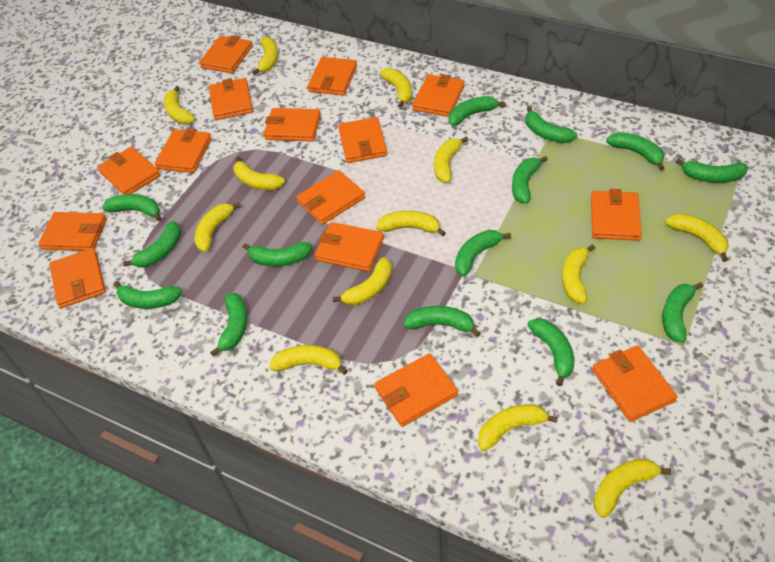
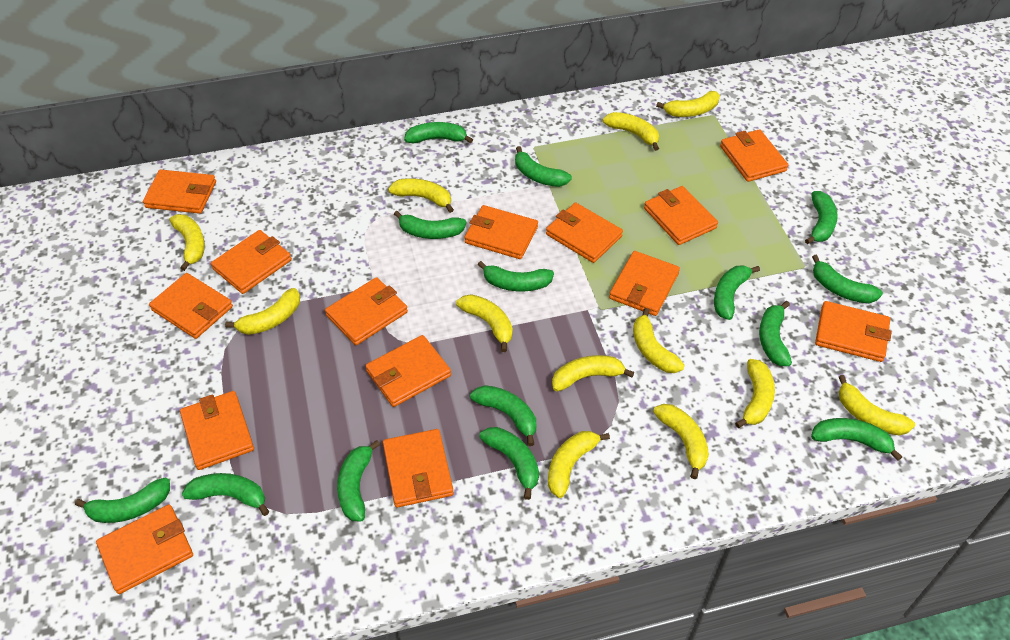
orange wallet: [38,212,107,251] [49,248,106,308] [97,147,160,194] [155,128,212,173] [199,35,252,73] [209,78,253,120] [264,108,321,142] [296,170,365,225] [307,57,357,95] [315,222,384,272] [338,117,387,163] [375,353,458,427] [412,74,465,117] [591,189,642,241] [592,345,678,422] = 15 -> [96,504,193,594] [143,170,216,214] [149,273,233,339] [180,391,254,470] [211,230,292,294] [325,277,408,345] [366,335,451,407] [383,429,454,508] [464,205,538,259] [546,203,623,263] [609,251,680,316] [644,186,718,245] [720,129,789,182] [815,301,892,362] = 14
yellow banana: [164,86,195,124] [195,202,241,252] [233,156,285,190] [252,37,278,75] [270,345,348,375] [333,257,392,306] [376,211,446,236] [380,68,412,108] [434,137,468,183] [478,404,558,451] [562,244,595,303] [593,458,671,518] [665,213,729,262] = 13 -> [170,214,205,271] [225,288,300,335] [388,178,454,213] [456,294,513,352] [548,431,610,498] [552,355,634,391] [603,112,659,151] [633,308,685,373] [653,404,709,479] [656,91,720,117] [735,359,775,428] [839,375,915,436] = 12

